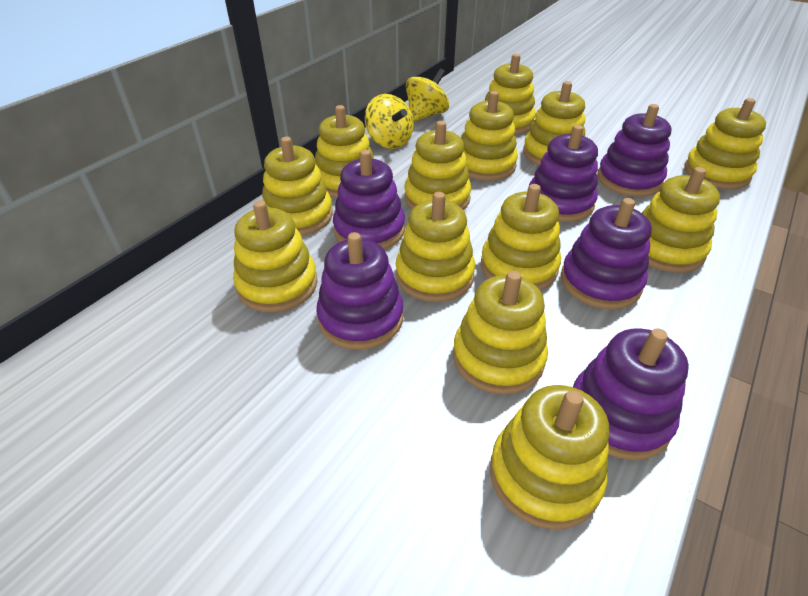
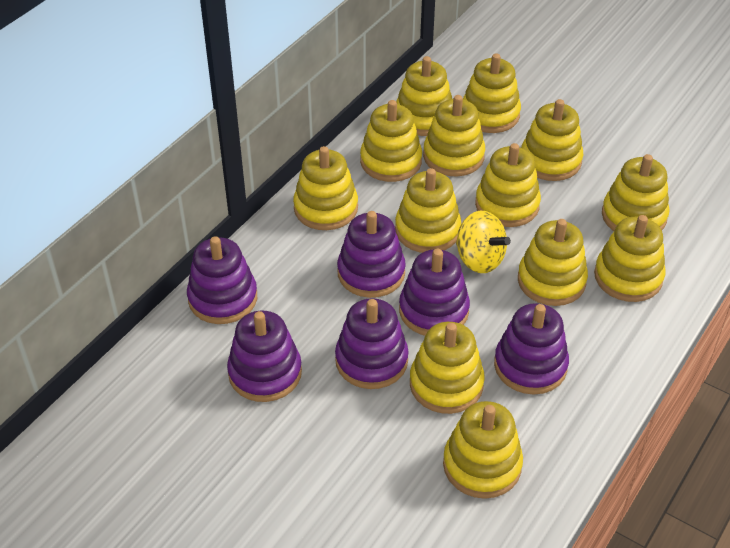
yellow spinning top: [365,94,414,149] [406,69,449,122] = 2 -> [456,211,511,273] = 1

